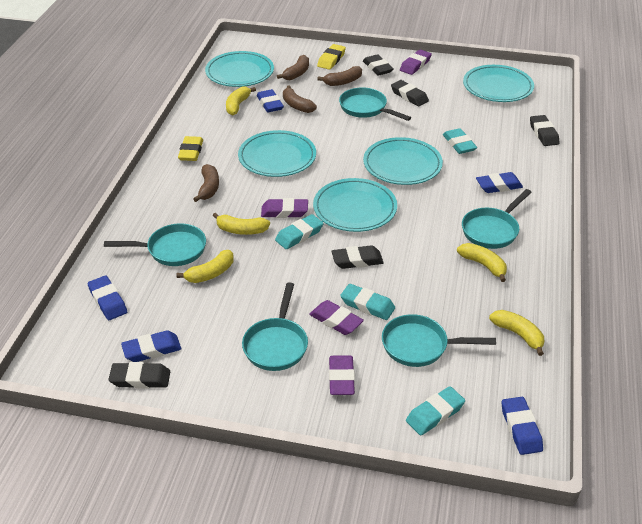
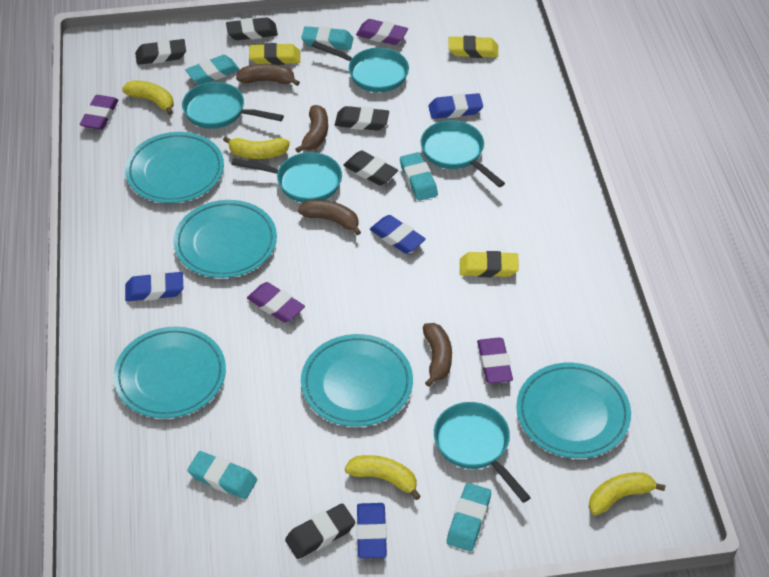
blue eraser: [87,276,127,320] [121,330,181,362] [257,89,284,112] [476,172,523,193] [502,397,543,455] = 5 -> [125,272,183,301] [357,503,387,558] [370,215,426,254] [428,93,483,119] = 4
turquoise eraser: [275,214,324,249] [340,284,395,320] [406,386,465,435] [443,128,477,154] = 4 -> [185,55,240,84] [187,451,257,499] [301,26,353,50] [400,152,438,201] [447,483,491,551] = 5
yellow banana: [176,250,234,283] [213,212,270,235] [226,87,256,115] [457,243,507,282] [489,310,545,356] = 5 -> [122,80,174,115] [223,136,290,159] [345,455,421,500] [589,472,666,515] = 4
yellow eraser: [178,136,203,161] [317,44,346,70] = 2 -> [249,43,300,65] [448,36,498,58] [460,251,519,277] = 3

